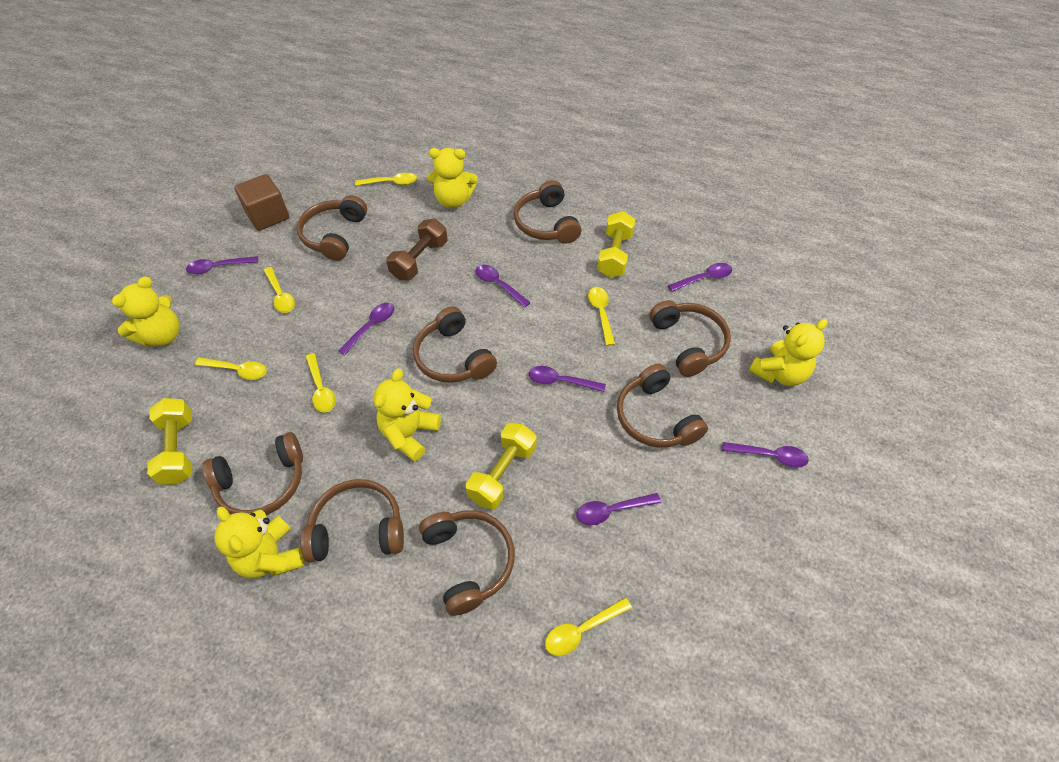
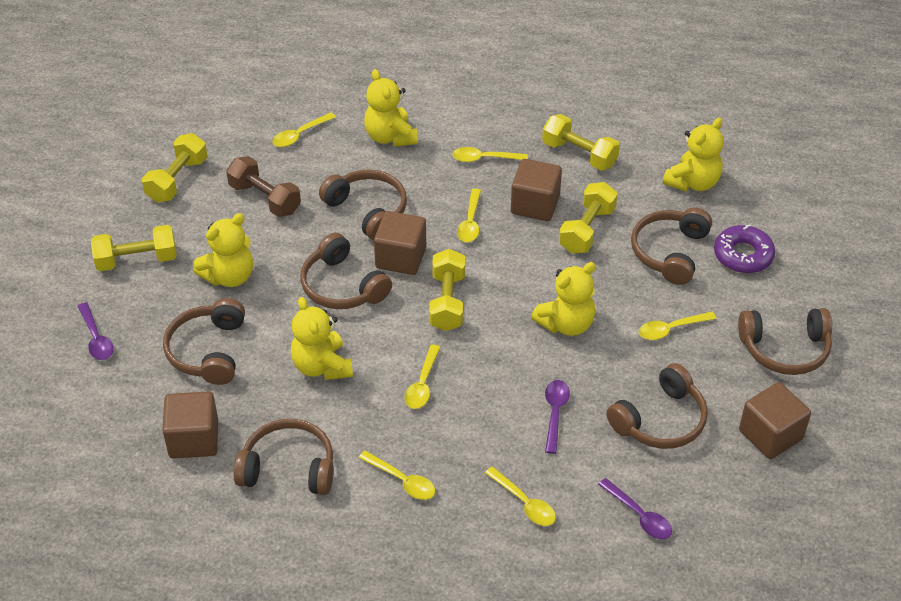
brown cube: [234,174,289,231] = 1 -> [162,391,218,459] [374,211,426,275] [511,159,562,221] [739,382,811,459] = 4
brown headphones: [202,432,303,515] [297,195,367,261] [301,479,404,562] [413,307,497,383] [419,510,515,616] [514,180,581,243] [617,364,708,448] [649,300,731,377] = 8 -> [163,298,245,385] [234,419,334,495] [300,233,392,309] [319,169,407,240] [606,363,708,449] [631,208,712,285] [738,308,832,375] = 7
purple donut: none = 0 -> [714,225,775,273] = 1
purple spoon: [186,256,258,274] [338,303,394,355] [475,265,531,308] [529,366,606,392] [576,493,661,525] [668,263,732,292] [722,442,809,468] = 7 -> [78,302,114,360] [545,380,570,454] [598,478,672,540] = 3
yellow dumbbell: [147,398,192,485] [466,422,537,510] [597,211,635,277] = 3 -> [91,225,177,271] [142,133,207,202] [429,249,465,331] [542,114,620,170] [559,182,618,254] = 5
yellow spoon: [195,357,267,380] [264,267,295,313] [306,353,336,413] [355,173,417,186] [545,597,632,656] [588,287,615,346] = 6 -> [273,112,336,147] [359,450,435,500] [405,344,441,409] [452,147,528,162] [457,188,481,242] [485,466,556,526] [639,312,716,340] = 7

